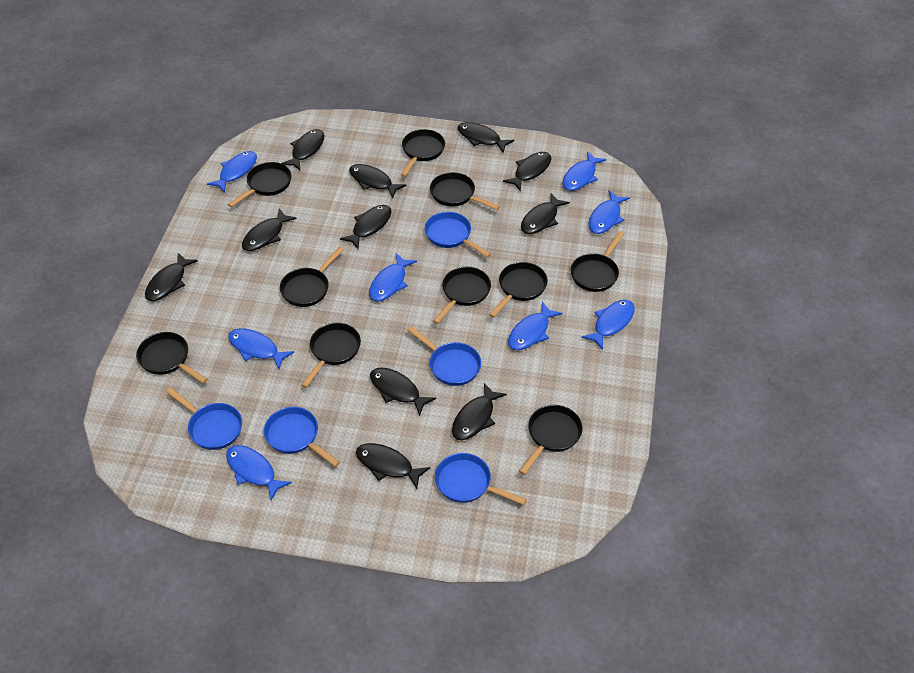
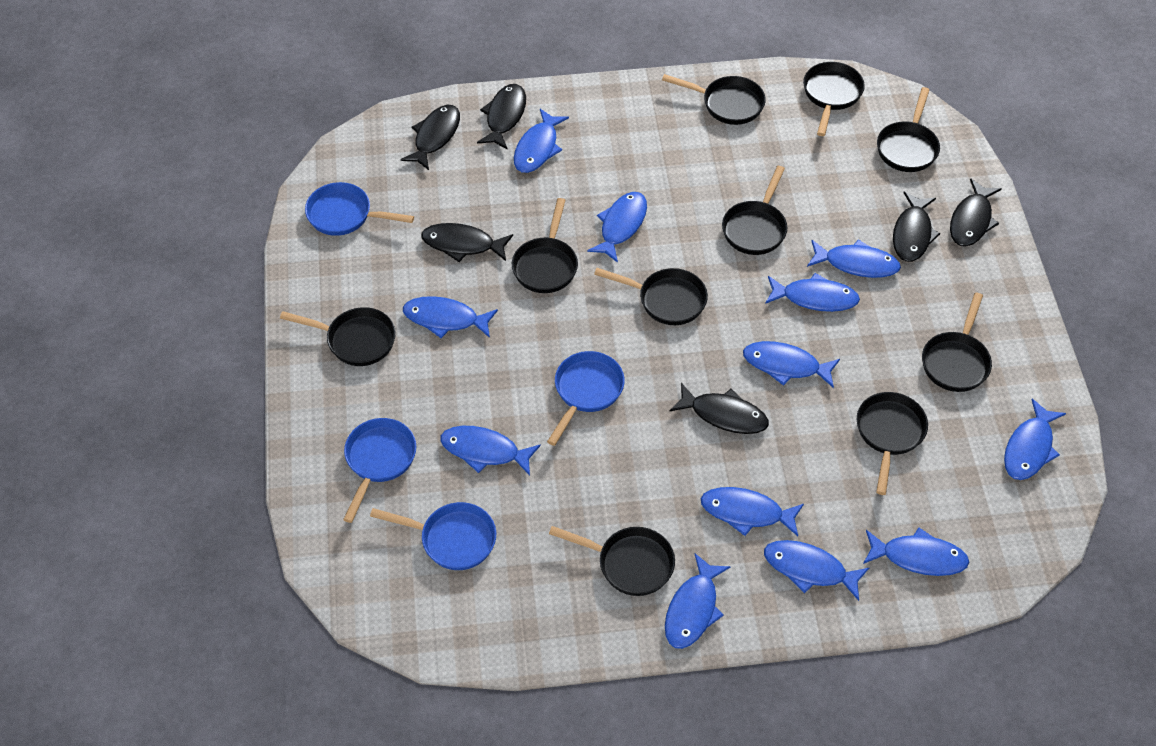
black fish: [145,253,198,301] [242,209,297,251] [281,129,324,170] [340,205,392,249] [349,164,406,198] [356,443,430,489] [370,368,436,416] [452,383,507,440] [457,122,515,153] [503,152,552,191] [521,193,570,234] = 11 -> [400,105,460,170] [421,223,513,262] [477,84,526,150] [669,383,769,434] [893,191,940,262] [950,178,1001,247] = 6
blue fish: [207,151,257,193] [226,445,292,501] [228,328,294,369] [369,253,417,302] [508,302,563,350] [562,151,607,191] [581,300,635,350] [589,191,630,234] = 8 -> [403,296,498,338] [440,426,541,475] [514,109,569,173] [587,192,647,263] [665,554,731,649] [701,487,804,536] [743,341,840,388] [764,540,869,601] [765,273,860,312] [807,239,901,278] [863,527,969,576] [1004,399,1066,480] = 12
blue pan: [166,388,242,450] [264,407,340,467] [407,326,481,386] [425,212,491,258] [435,453,527,505] = 5 -> [305,182,414,236] [343,418,416,523] [370,502,496,570] [547,351,625,446] = 4

